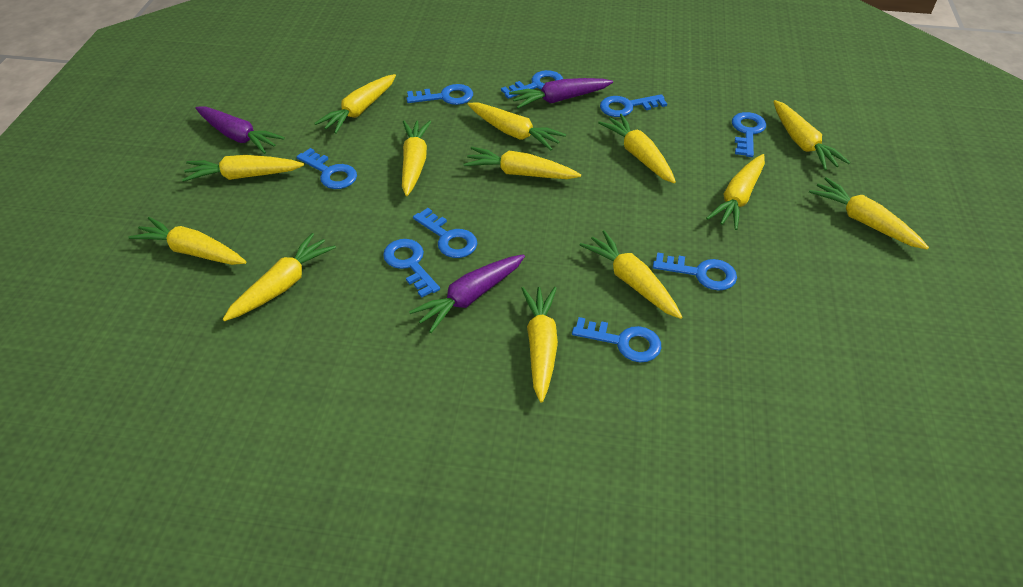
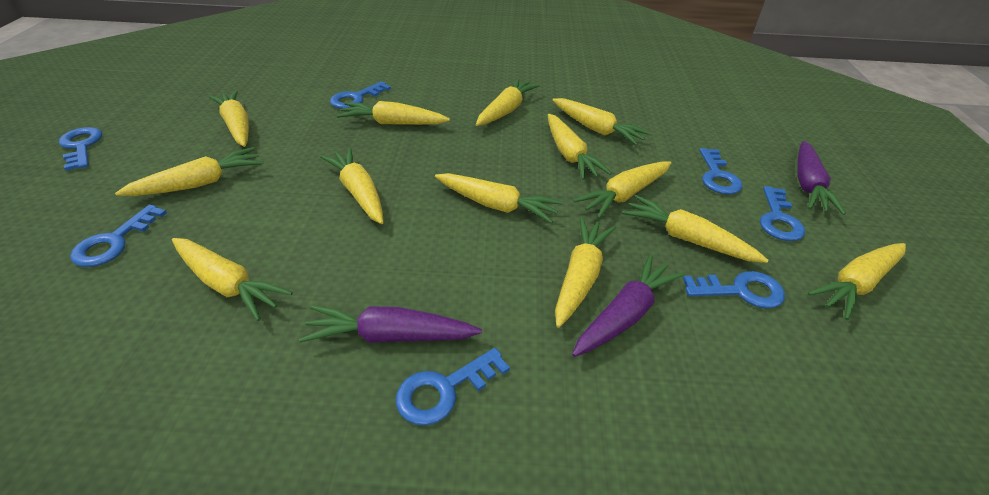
blue key: [296,148,357,189] [383,239,440,297] [406,84,473,105] [413,208,477,258] [501,70,563,99] [572,317,661,362] [600,94,667,117] [653,252,737,291] [732,112,766,157] = 9 -> [59,127,102,171] [70,204,167,267] [330,81,391,109] [396,348,510,425] [683,271,785,308] [699,148,742,195] [760,186,805,241] = 7

